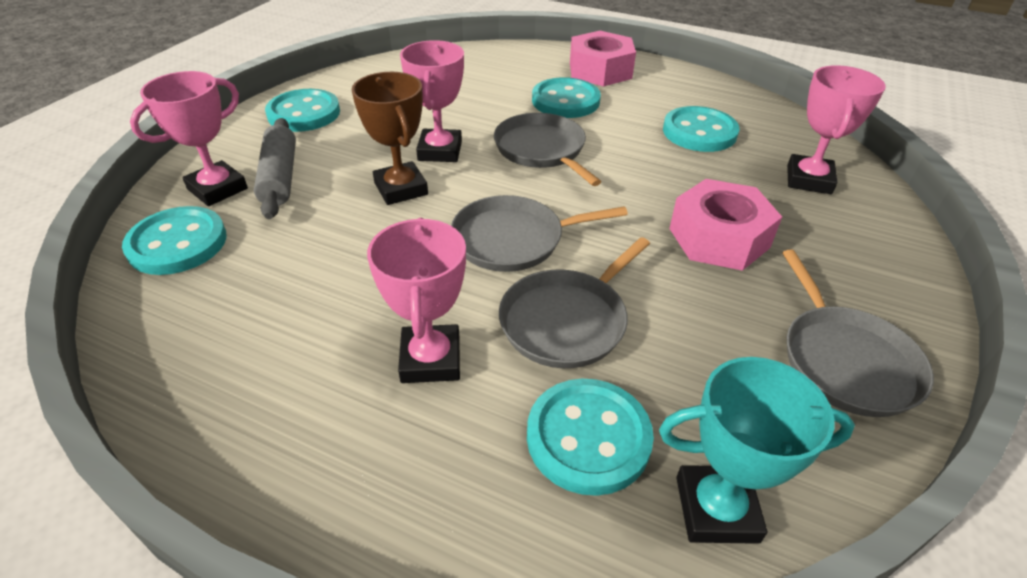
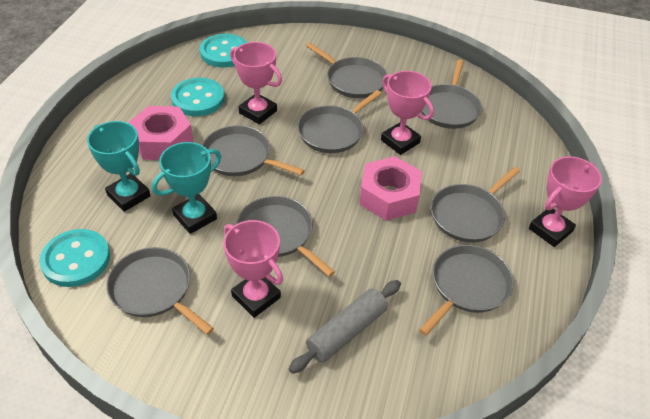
brown trophy: [352,72,428,205] = 1 -> none = 0
grey pan: [451,195,628,272] [494,113,601,186] [499,237,650,368] [782,249,934,417] = 4 -> [106,247,214,335] [202,125,305,176] [237,196,335,277] [298,90,382,153] [306,43,388,98] [419,245,514,336] [421,59,482,129] [431,167,520,243] = 8
turquoise button: [122,206,227,275] [265,89,340,132] [527,379,654,496] [532,77,601,118] [663,106,739,152] = 5 -> [39,229,110,287] [171,78,225,116] [200,34,247,67] = 3
turquoise trophy: [659,357,855,544] = 1 -> [87,121,151,212] [152,142,221,234] = 2

